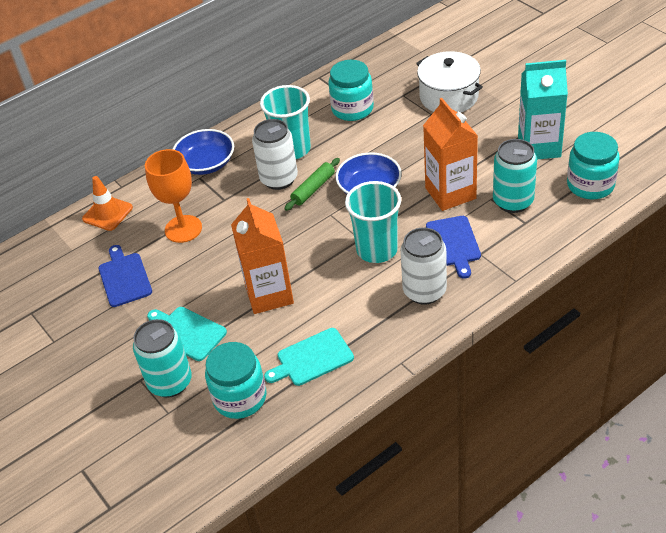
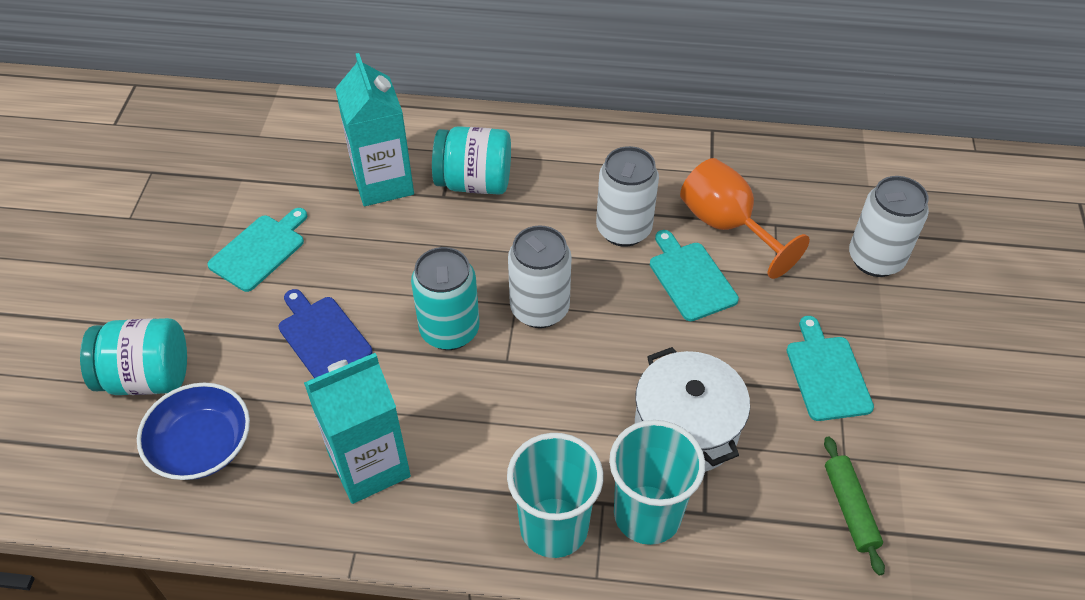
blue bowl: [173,129,234,175] [336,152,402,194] = 2 -> [137,383,250,480] = 1
blue cutting board: [98,245,152,307] [426,216,481,279] = 2 -> [278,289,372,378] = 1
orange carton: [231,198,294,314] [423,98,478,211] = 2 -> none = 0
orange traffic cone: [82,176,133,231] = 1 -> none = 0
turquoise can: [133,319,192,398] [493,139,537,213] = 2 -> [411,247,480,350] = 1
turquoise carton: [518,60,568,159] = 1 -> [304,353,411,504] [335,53,414,206] = 2
turquoise cutting board: [147,307,227,361] [264,328,354,386] = 2 -> [207,208,307,292] [650,230,739,321] [787,316,874,421] = 3
turquoise jar: [205,342,266,419] [328,60,374,121] [567,132,620,199] = 3 -> [80,318,187,395] [432,126,511,195] = 2
white can: [252,119,298,190] [400,227,447,305] = 2 -> [508,225,572,328] [596,146,659,247] [849,176,929,277] = 3

